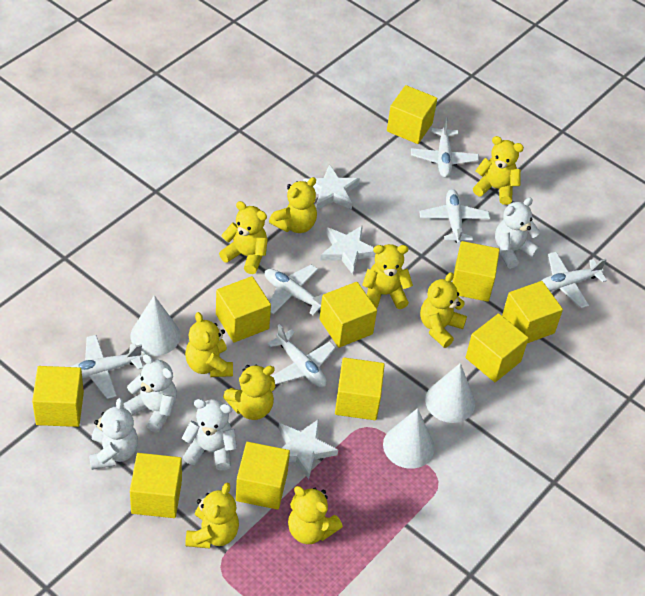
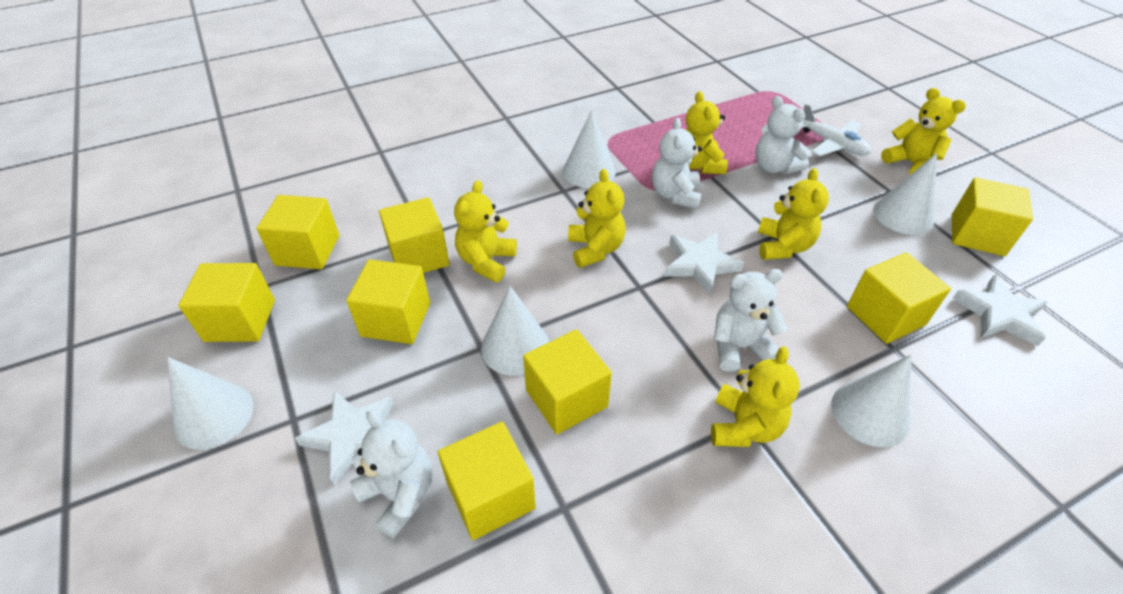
white cone: [131,295,180,356] [383,408,435,469] [425,363,475,423] = 3 -> [167,357,254,450] [481,286,549,376] [563,110,616,188] [831,355,912,447] [874,153,937,235] = 5
white plane: [71,335,143,399] [265,265,322,316] [267,324,336,387] [411,117,479,178] [419,189,490,244] [541,252,607,308] = 6 -> [802,104,871,157] = 1
yellow cube: [32,366,84,427] [130,453,182,518] [216,276,271,343] [236,442,290,510] [319,282,377,348] [335,357,385,420] [387,85,437,144] [452,241,500,302] [466,313,529,382] [502,281,563,343] = 10 -> [178,263,275,342] [256,195,339,269] [346,259,430,344] [379,197,449,273] [438,422,536,540] [523,329,612,434] [847,252,951,344] [952,178,1033,256] = 8
yellow teddy bear: [185,312,233,377] [185,483,239,549] [219,201,268,274] [223,364,275,420] [269,177,317,233] [288,486,343,544] [362,244,413,309] [420,272,467,348] [473,136,524,205] = 9 -> [454,180,517,283] [568,169,626,268] [686,91,728,174] [711,346,800,447] [758,168,829,260] [881,88,966,175] = 6

